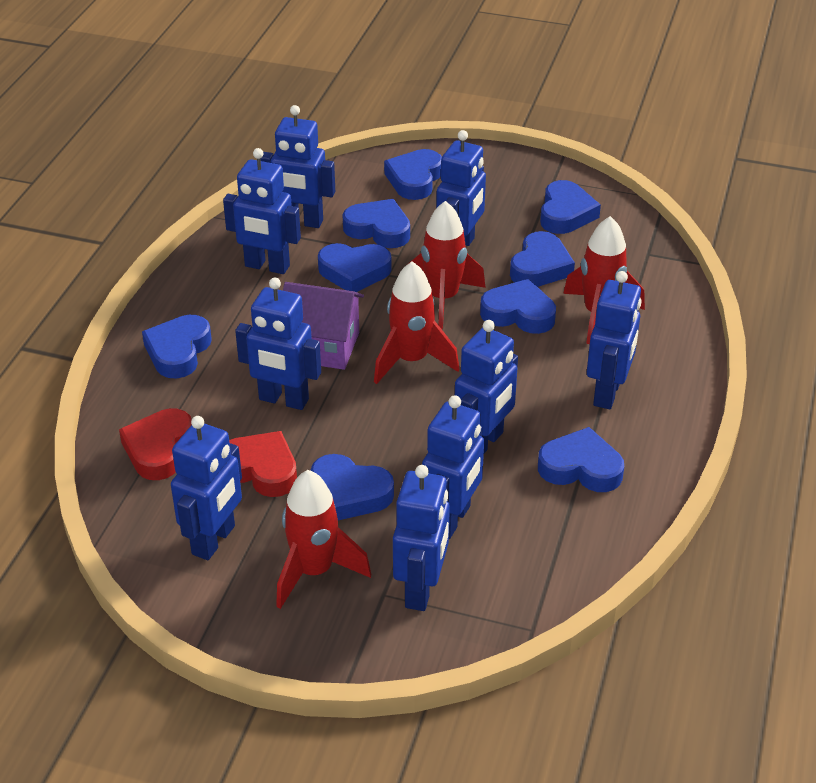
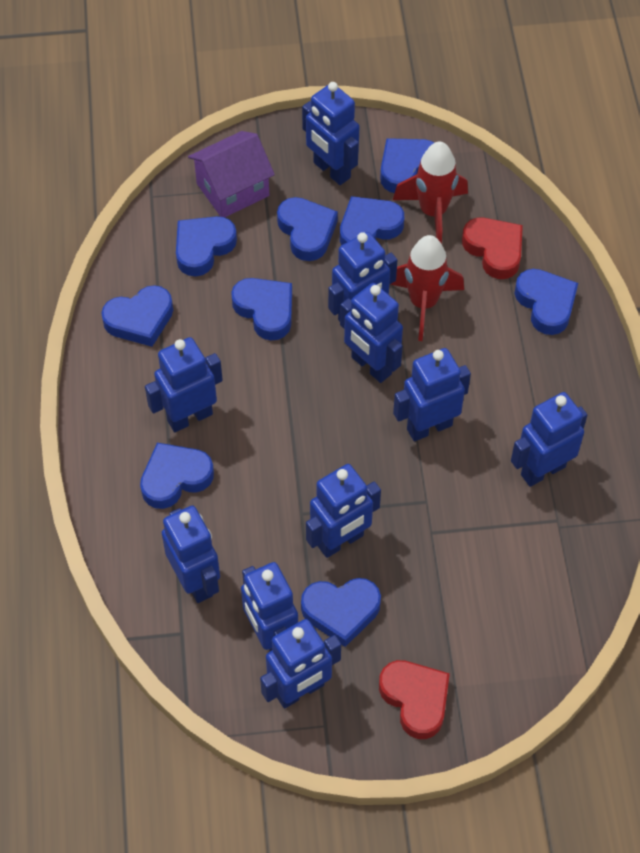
blue robot: [171,416,242,560] [223,148,301,274] [235,278,321,410] [260,105,335,228] [393,465,450,611] [422,395,484,539] [436,130,486,246] [455,320,518,453] [587,271,642,409] = 9 -> [145,337,223,432] [162,506,220,603] [241,562,298,651] [260,619,341,709] [302,82,359,185] [306,464,381,558] [328,232,397,321] [340,283,403,383] [393,348,471,441] [511,392,587,487] = 10
red rocket: [276,470,371,609] [374,261,459,384] [408,201,486,329] [563,216,645,344] = 4 -> [390,235,464,341] [393,141,468,244] = 2

